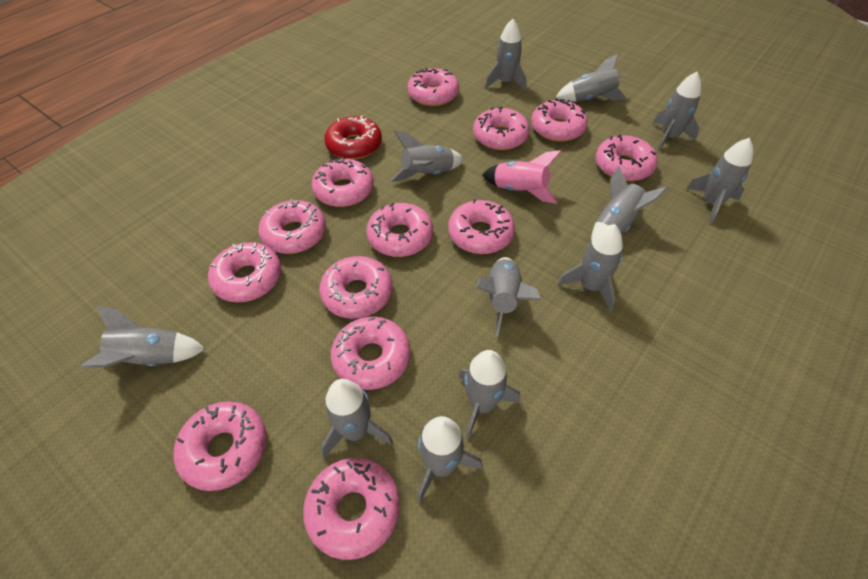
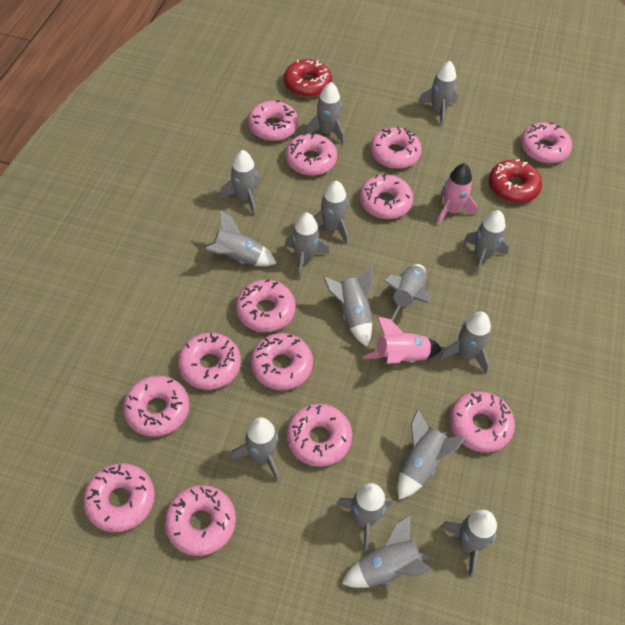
grey rocket: [80,305,205,368] [321,379,393,458] [391,131,464,182] [417,416,483,502] [459,350,520,439] [476,257,541,337] [485,19,527,91] [556,54,627,102] [558,224,623,311] [591,166,668,240] [653,72,701,151] [686,138,753,224] = 12 -> [203,210,277,266] [220,150,260,216] [231,417,279,482] [285,213,329,280] [305,82,345,145] [314,180,348,245] [323,265,373,347] [336,483,392,551] [342,515,433,588] [383,264,430,321] [397,409,466,500] [418,61,458,127] [439,312,491,374] [440,510,498,577] [464,210,509,276] = 15
pink rocket: [482,150,561,204] = 1 -> [362,316,442,364] [436,163,477,225] = 2
red donut: [325,115,382,160] = 1 -> [284,59,332,97] [489,159,542,203] = 2

